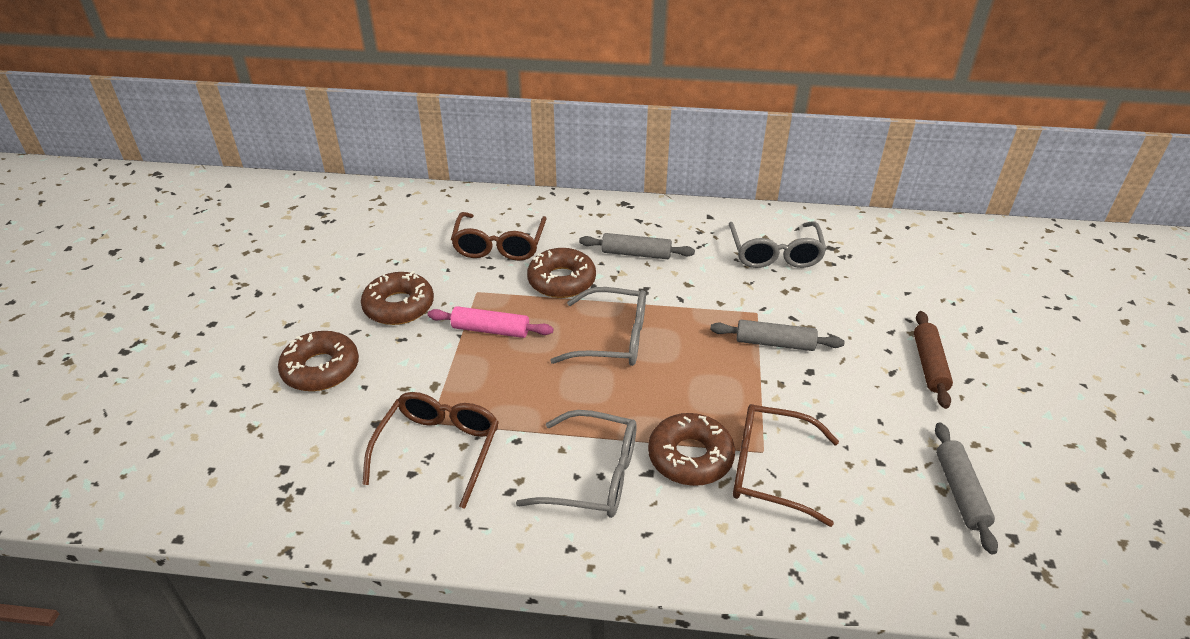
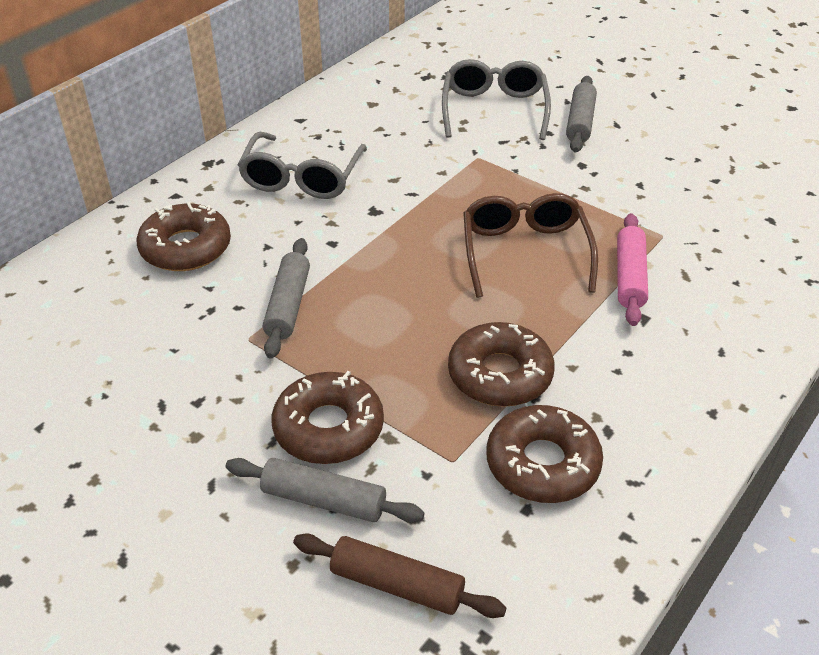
brown glasses: [362,392,499,509] [451,212,547,261] [733,404,839,527] = 3 -> [463,193,598,298] = 1
grey glasses: [516,410,637,518] [550,287,646,366] [729,222,827,268] = 3 -> [237,132,367,199] [442,59,551,140] = 2

